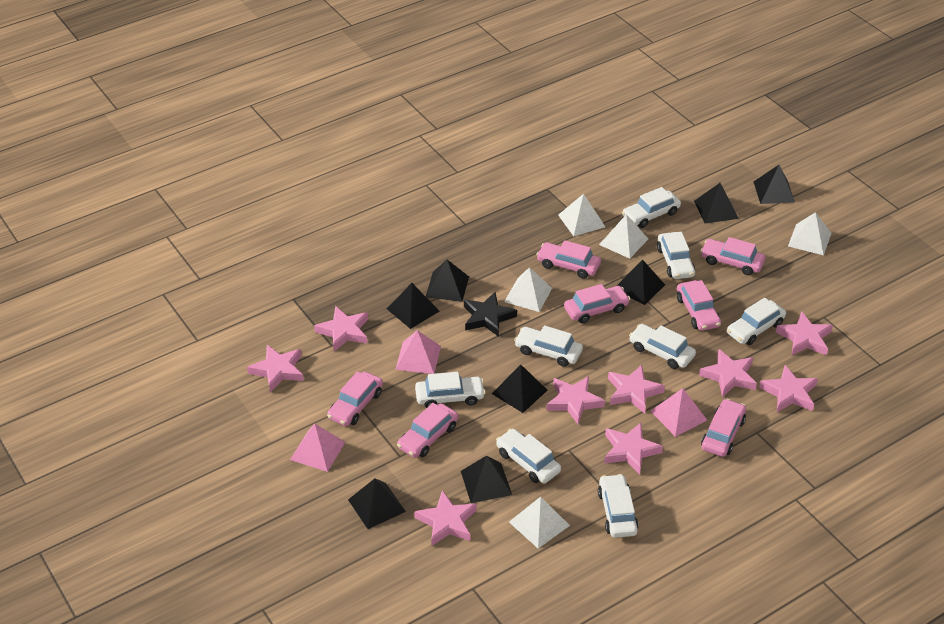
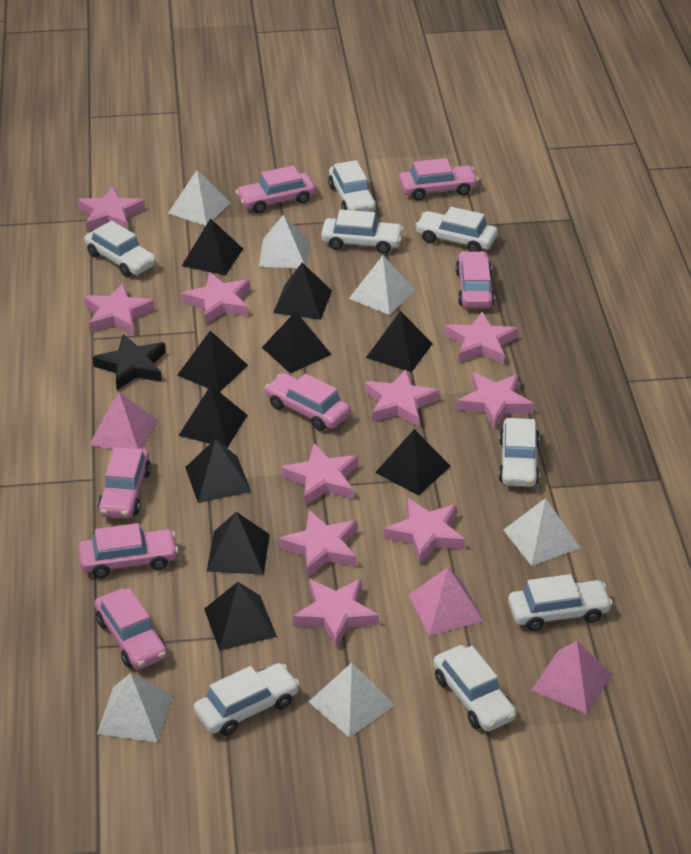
black pyramid: [348,478,406,529] [387,283,440,329] [426,260,469,302] [461,455,512,503] [492,364,548,413] [617,259,665,305] [694,183,739,224] [754,165,795,204] = 8 -> [177,330,248,392] [178,385,247,448] [182,218,243,276] [185,439,251,503] [204,582,277,651] [207,512,270,575] [262,311,332,373] [273,263,332,320] [366,311,433,372] [375,429,451,496] = 10
pink star: [247,345,304,392] [314,306,368,351] [414,490,477,546] [546,376,605,424] [604,423,663,474] [608,365,665,414] [699,349,757,397] [759,365,818,412] [776,311,833,356] = 9 -> [77,186,145,232] [83,283,155,335] [181,272,250,325] [278,510,357,578] [281,443,358,506] [293,579,379,648] [365,369,439,427] [384,498,465,565] [445,311,518,364] [457,372,534,430] = 10
white pyramid: [504,267,552,312] [509,497,570,548] [558,194,605,236] [599,214,648,259] [788,212,831,255] = 5 -> [97,673,173,743] [168,170,230,226] [259,215,310,268] [309,663,395,738] [349,255,415,315] [504,498,580,566] = 6

